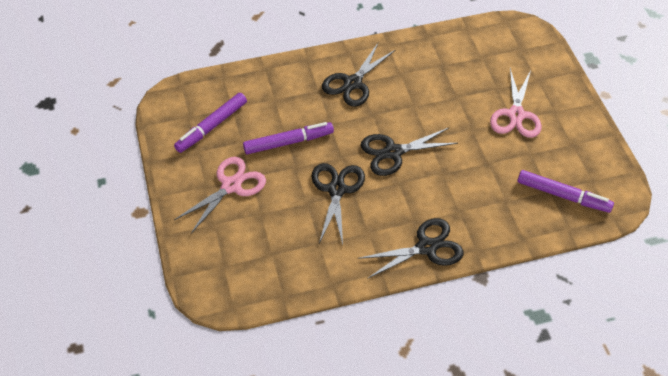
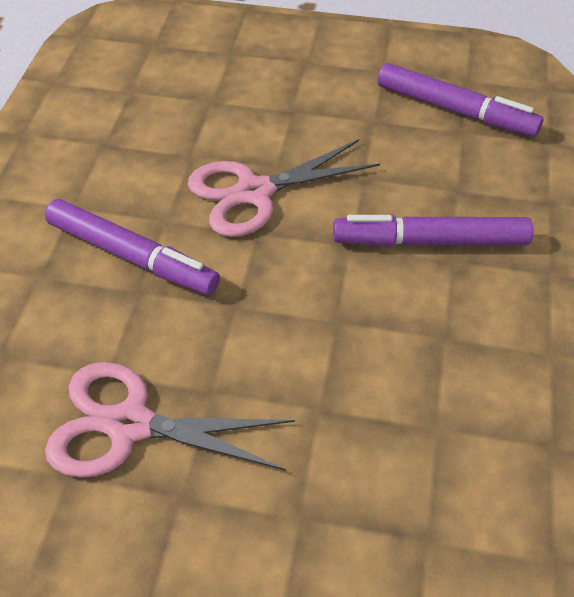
black scissors: [311,163,365,245] [322,43,395,107] [358,218,464,279] [360,128,458,176] = 4 -> none = 0

